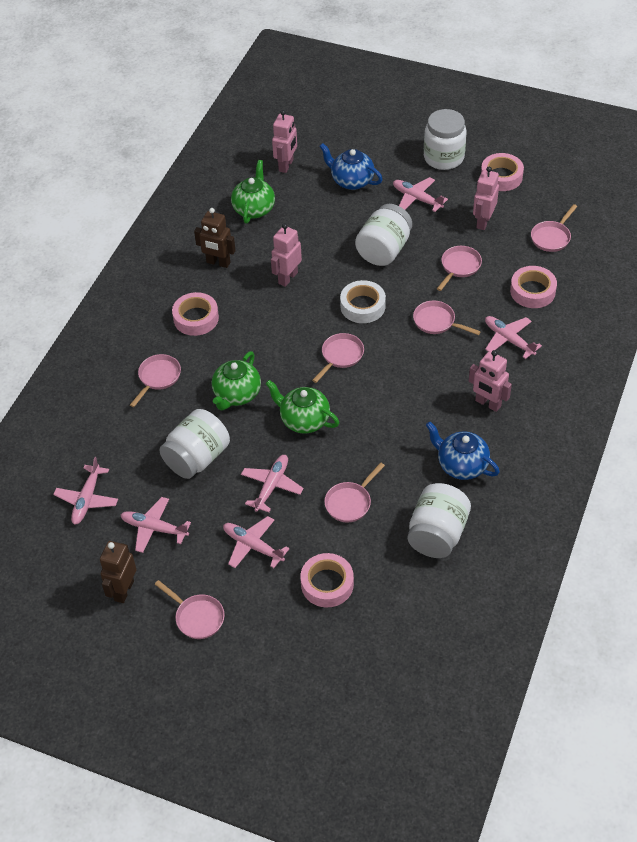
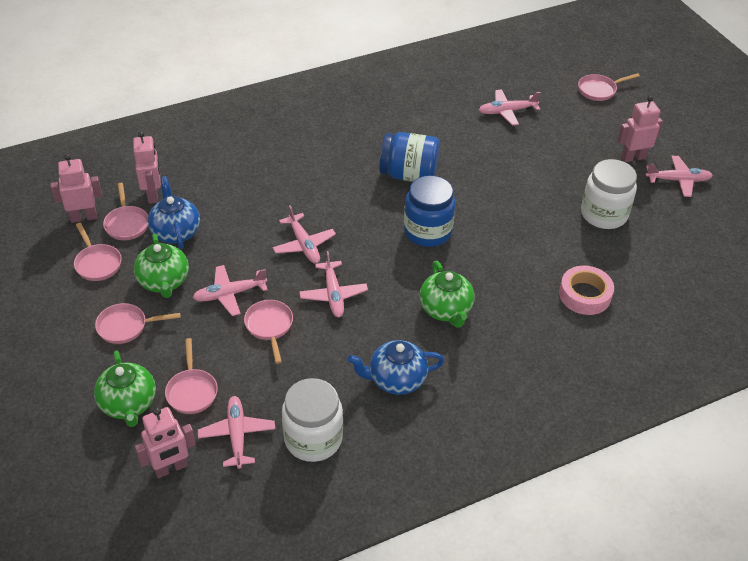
blue jar: none = 0 -> [379,132,440,182] [404,175,455,247] = 2
brown robot: [100,541,136,603] [194,208,236,268] = 2 -> none = 0
pink pan: [130,354,181,407] [155,580,225,639] [312,333,364,383] [324,462,385,523] [413,301,481,335] [437,246,482,291] [531,204,577,252] = 7 -> [74,223,122,281] [95,303,181,344] [103,183,148,240] [165,338,218,414] [244,300,293,364] [578,73,640,101] = 6
pink tape: [172,292,219,336] [300,553,354,607] [481,153,524,191] [510,266,557,308] = 4 -> [559,265,614,315] = 1
white jar: [159,409,230,479] [355,204,412,266] [407,483,471,558] [424,109,467,170] = 4 -> [282,378,343,462] [581,159,637,229] = 2
white tape: [340,280,386,323] = 1 -> none = 0

